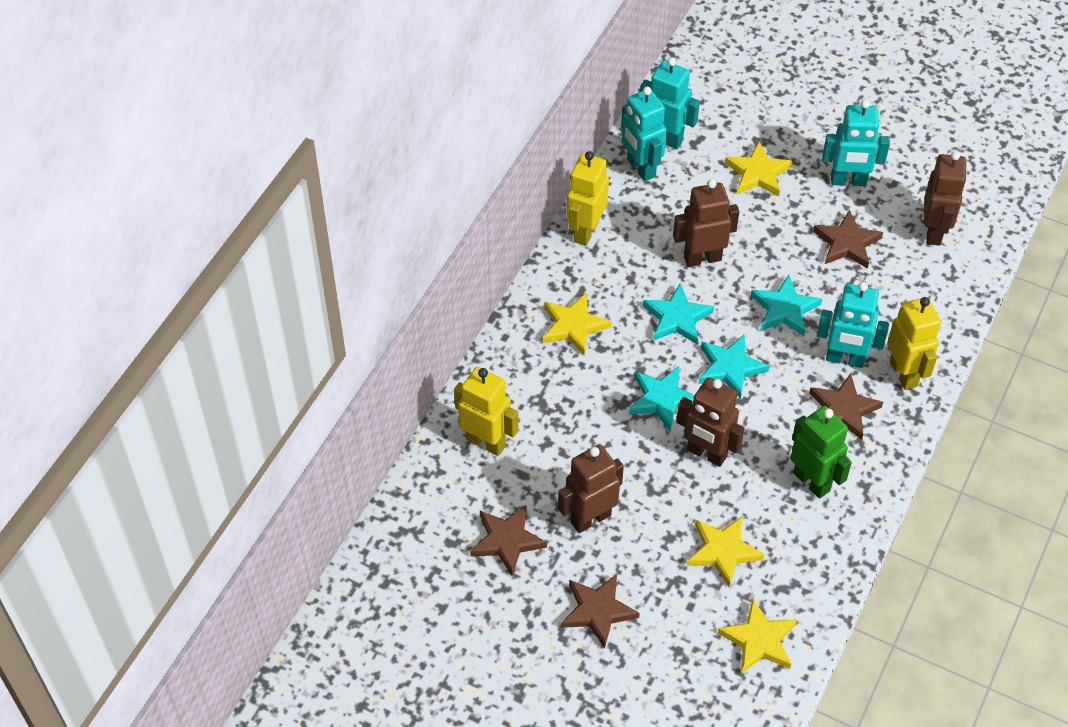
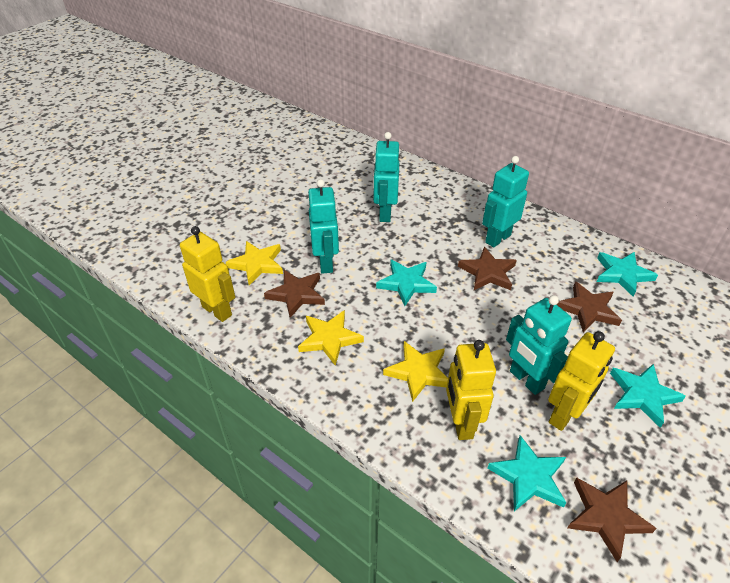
brown robot: [558,444,624,533] [673,179,739,267] [676,377,744,467] [924,151,967,245] = 4 -> none = 0
green robot: [790,406,852,499] = 1 -> none = 0
yellow star: [543,293,611,355] [687,516,764,587] [718,598,797,674] [725,141,793,196] = 4 -> [226,241,283,285] [298,310,364,366] [383,341,448,402] = 3

